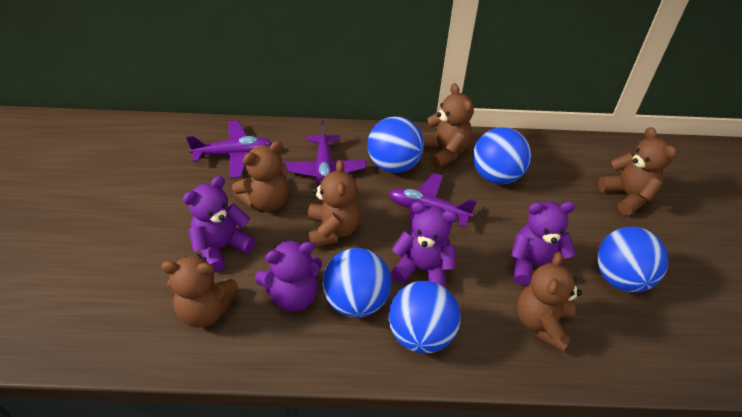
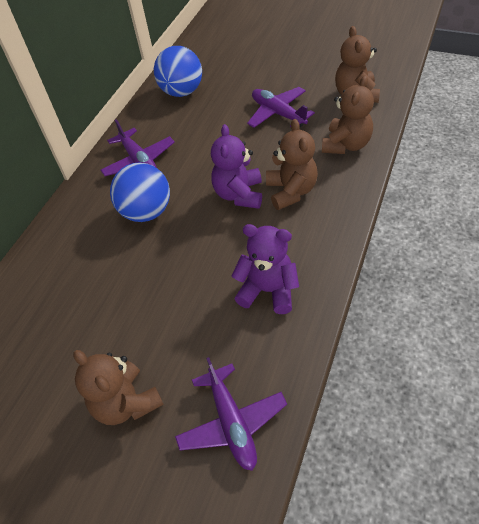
blue ball: [322,248,391,318] [367,116,424,173] [389,281,460,354] [473,127,531,184] [597,227,668,292] = 5 -> [110,163,170,222] [154,46,202,97] = 2
brown teddy bear: [161,254,238,328] [232,141,289,212] [308,160,360,248] [422,83,474,169] [517,252,582,352] [598,127,676,216] = 6 -> [73,350,164,425] [266,119,318,210] [322,75,374,154] [335,26,380,103] = 4
purple teddy bear: [183,176,256,273] [255,240,322,312] [390,202,457,288] [511,201,576,285] = 4 -> [211,124,262,209] [232,224,299,314] = 2

